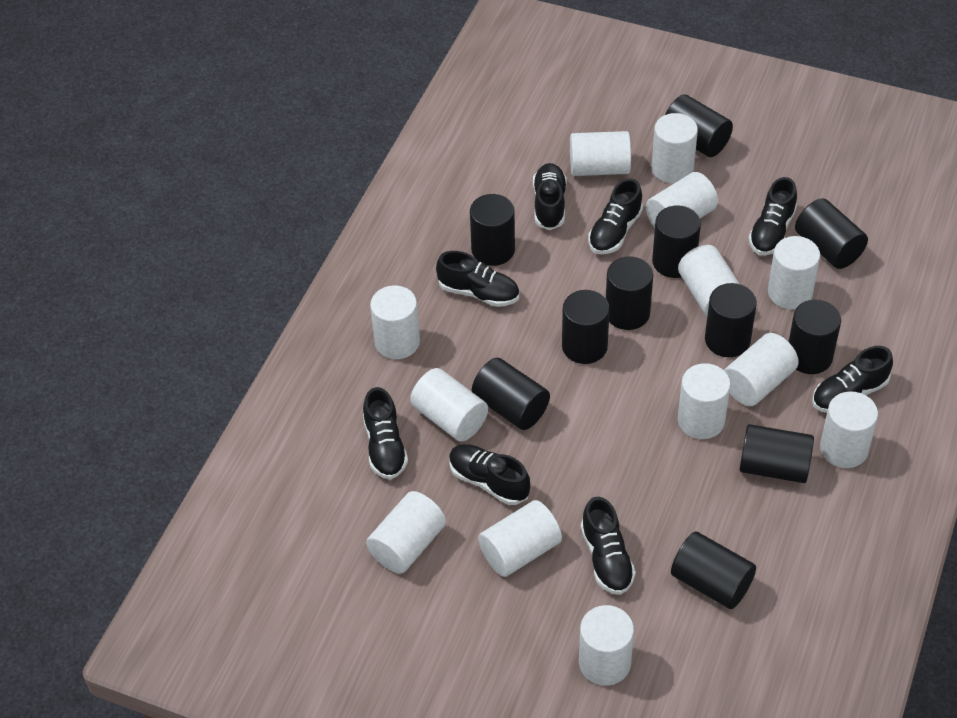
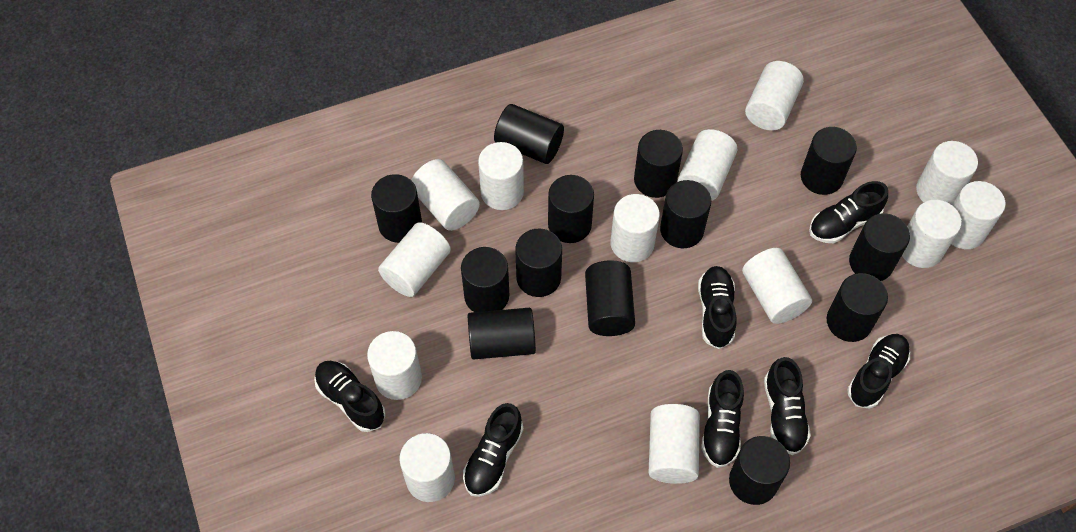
black cylinder: [470,194,515,266] [472,358,550,430] [562,290,610,364] [606,256,653,330] [652,206,701,278] [665,94,733,157] [671,532,756,609] [705,283,757,357] [739,424,814,483] [789,300,841,374] [795,198,868,269] = 11 -> [371,174,422,243] [461,247,509,312] [468,308,536,360] [494,104,564,164] [515,229,562,297] [548,175,594,243] [585,260,635,336] [634,130,683,198] [660,180,711,248] [729,436,790,505] [801,127,857,195] [827,273,888,342] [849,213,910,281] = 13
black shoe: [363,387,408,480] [436,251,519,307] [449,444,530,505] [533,163,567,230] [581,497,636,595] [588,178,643,254] [748,177,797,255] [812,346,893,413] = 8 -> [314,361,386,432] [463,403,524,497] [698,266,737,349] [701,370,744,468] [764,357,811,455] [809,181,888,243] [847,334,910,409] = 7

